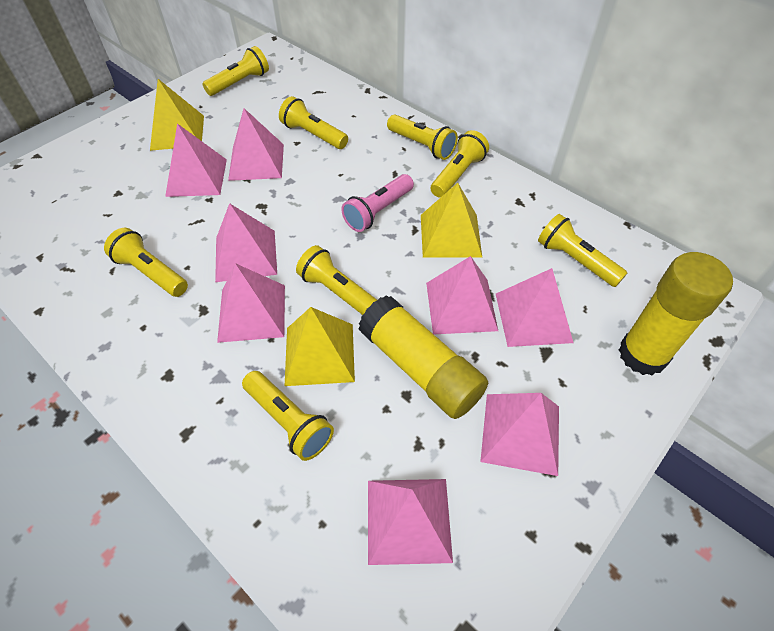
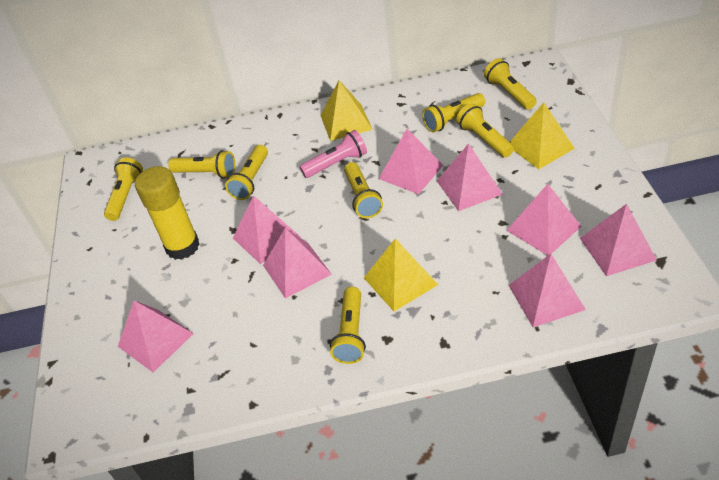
yellow glue stick: [359,295,488,419] [619,252,733,376] = 2 -> [135,166,200,260] = 1

